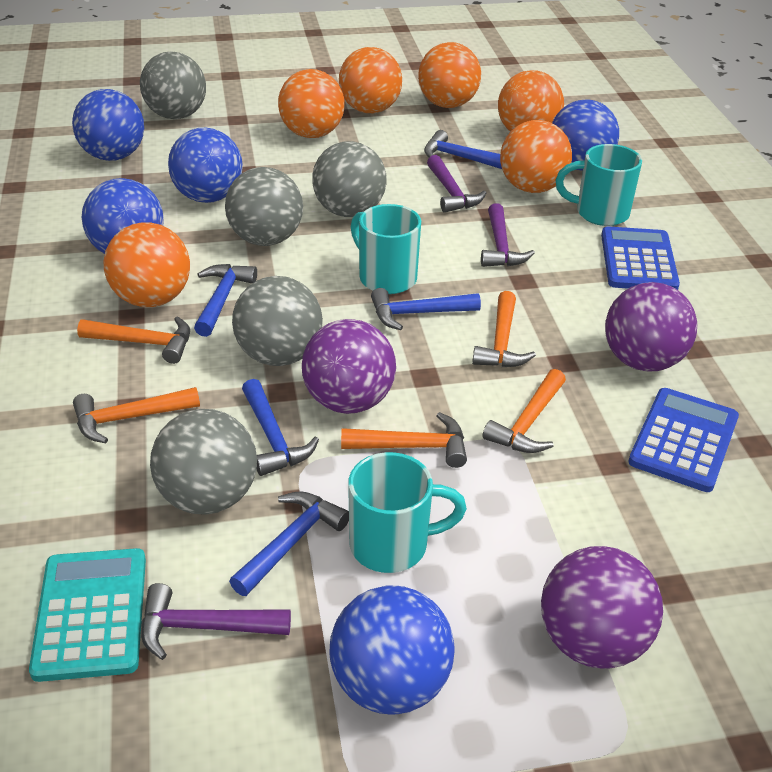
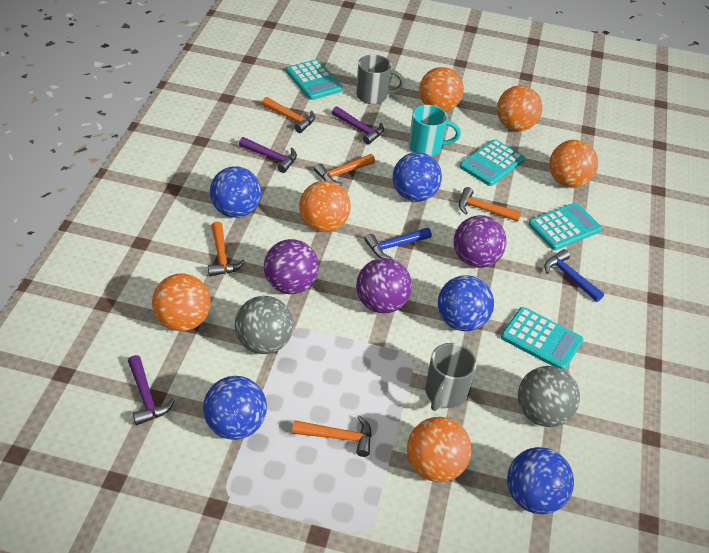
blue calculator: [601,226,680,290] [628,388,739,492] = 2 -> none = 0
blue hammer: [194,264,257,337] [229,491,349,596] [242,379,319,476] [371,288,481,330] [424,130,502,169] = 5 -> [365,227,432,259] [544,249,604,302] = 2
grey ball: [140,52,206,119] [150,409,257,515] [225,167,303,246] [232,276,323,366] [312,141,387,217] = 5 -> [235,296,293,354] [518,366,580,427] = 2
grey mug: none = 0 -> [356,55,405,104] [425,343,477,411] = 2
turquoise calculator: [29,548,146,682] = 1 -> [286,59,343,100] [460,139,525,186] [501,307,583,370] [528,203,602,250] = 4
turquoise mug: [348,452,467,573] [351,204,421,294] [556,144,642,226] = 3 -> [409,105,461,156] = 1

